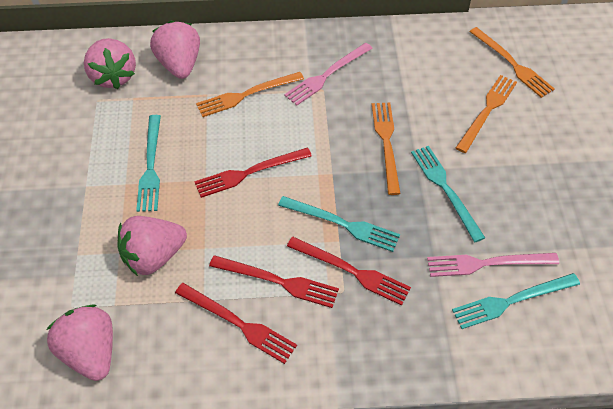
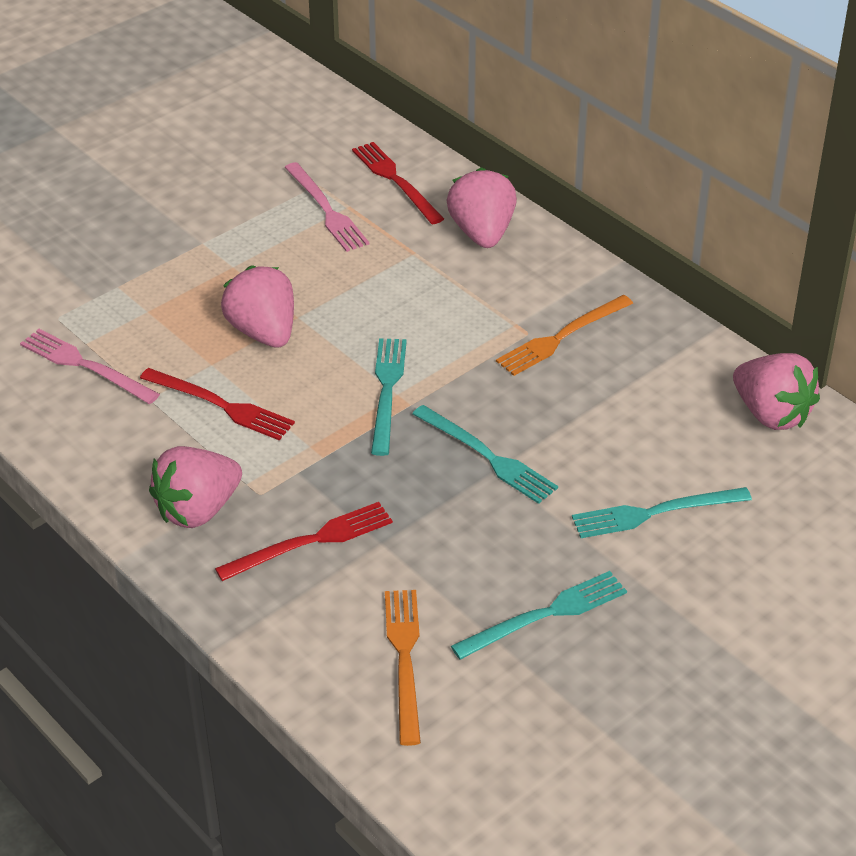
orange fork: [196,72,304,117] [372,102,401,195] [456,75,517,153] [469,27,555,98] = 4 -> [385,590,421,746] [496,295,633,376] = 2
red fork: [175,283,297,364] [194,148,312,198] [209,255,339,308] [287,237,411,306] = 4 -> [140,368,295,440] [215,502,393,581] [352,142,444,225] = 3

